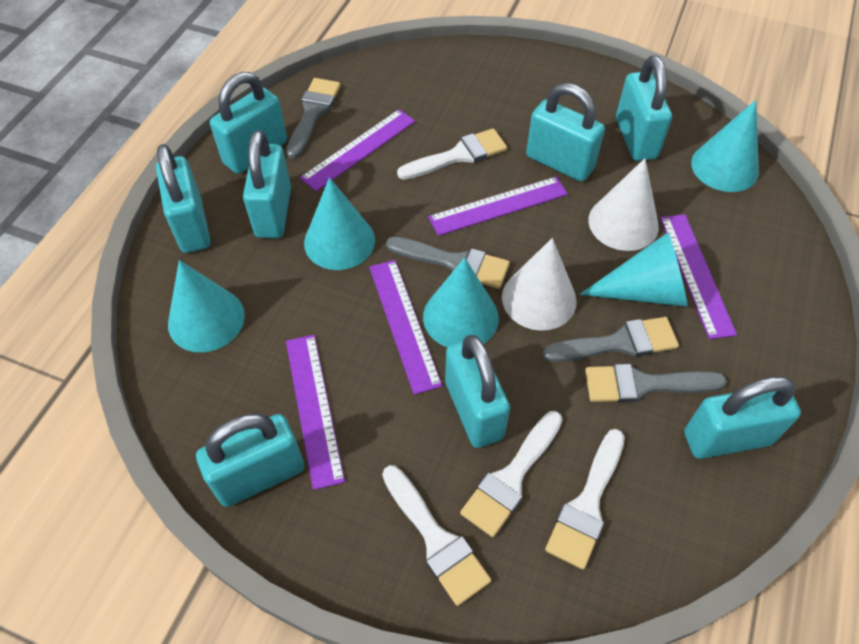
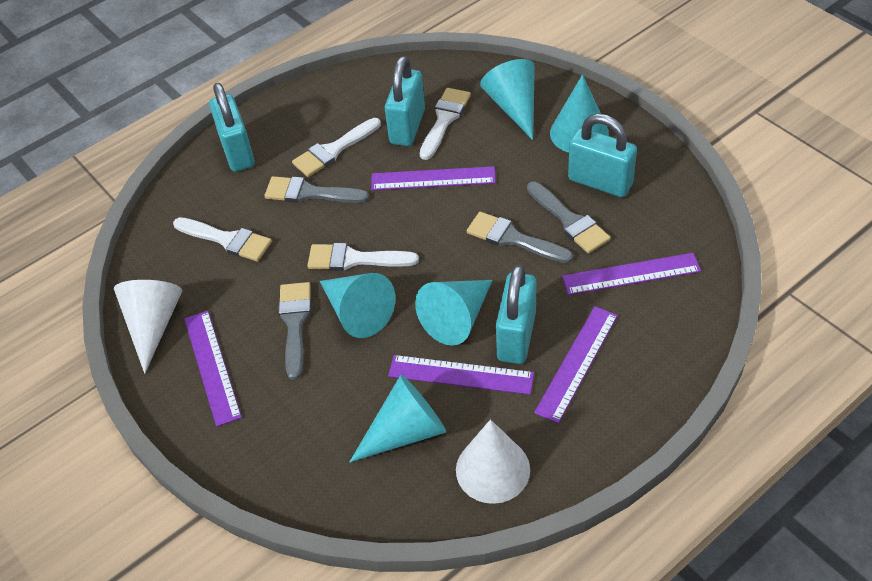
turquoise padlock: [156,144,211,253] [196,413,305,507] [210,72,287,174] [243,130,291,238] [445,335,510,448] [526,83,605,182] [616,55,672,161] [684,376,801,459] = 8 -> [209,83,255,172] [385,56,425,146] [496,264,536,364] [568,114,637,197] = 4

